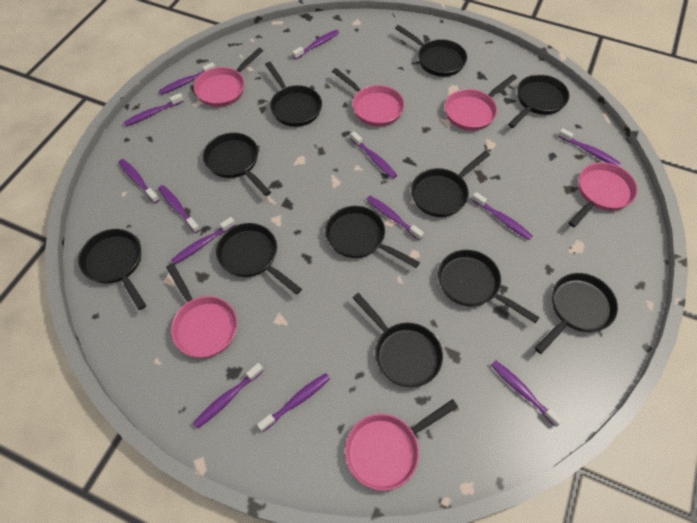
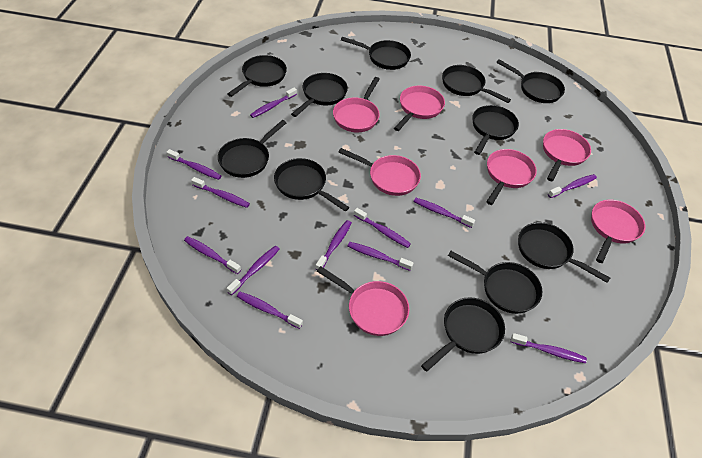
pink pan: [166,263,238,358] [194,48,263,107] [332,68,405,126] [345,399,458,491] [445,74,517,131] [568,162,638,227] = 6 -> [317,266,409,336] [333,77,380,132] [339,148,421,196] [394,86,445,131] [486,149,537,205] [543,129,591,181] [591,200,645,263] = 7
purple toothbrush: [119,159,159,203] [124,93,184,126] [158,185,200,233] [159,63,215,95] [171,217,235,265] [193,363,264,429] [257,373,330,432] [292,30,339,60] [351,131,397,179] [366,196,424,240] [472,192,532,240] [491,360,563,427] [558,128,620,166] = 13 -> [166,149,221,180] [184,236,241,274] [191,177,250,208] [227,246,280,295] [237,292,303,329] [250,88,297,118] [315,220,352,270] [347,242,413,271] [354,208,411,248] [413,198,475,228] [510,333,587,363] [548,174,597,198] = 12

